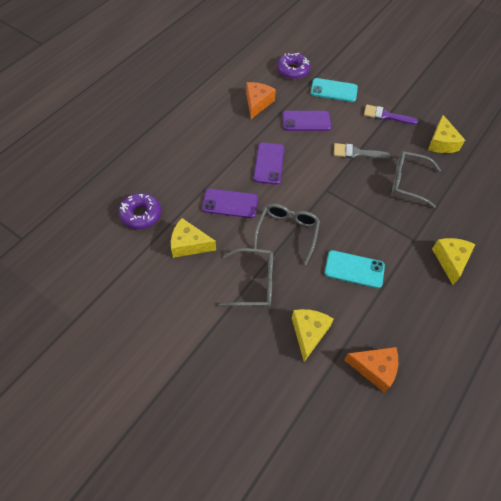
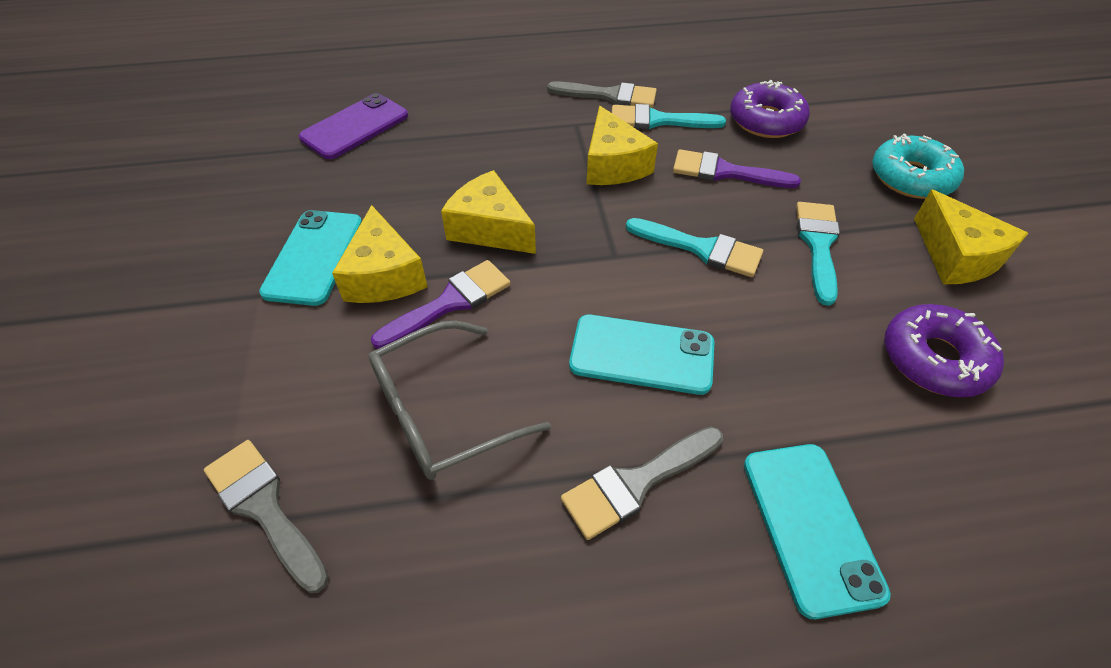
grey brush: [334,143,390,159] = 1 -> [204,440,329,593] [547,81,657,108] [561,427,723,540] = 3
grey glasses: [218,248,273,307] [253,204,320,265] [392,151,441,208] = 3 -> [369,321,551,480] = 1
orange cheese: [246,82,276,119] [344,347,398,393] = 2 -> none = 0
purple brush: [364,105,418,125] = 1 -> [371,260,511,349] [673,149,801,188] = 2
purple phone: [202,189,258,218] [253,142,285,185] [282,111,331,131] = 3 -> [299,93,408,159] = 1
turquoise brush: none = 0 -> [612,104,726,129] [626,218,763,277] [796,202,840,306] = 3
turquoise donut: none = 0 -> [872,134,964,199] = 1
turquoise phone: [311,78,358,102] [325,250,385,288] = 2 -> [259,210,362,306] [569,315,715,395] [744,444,891,619] = 3

